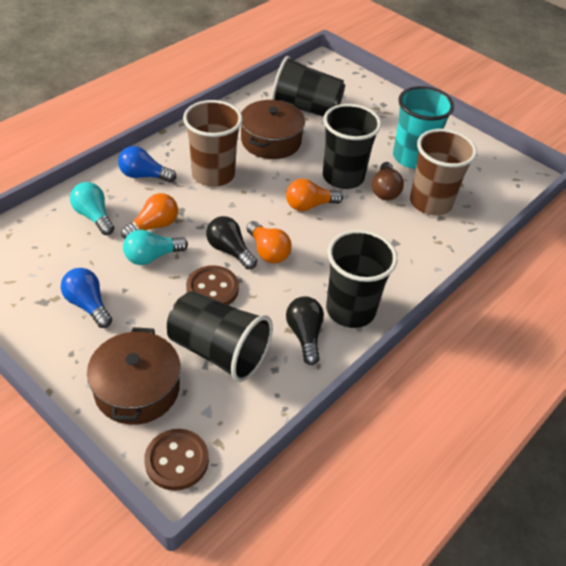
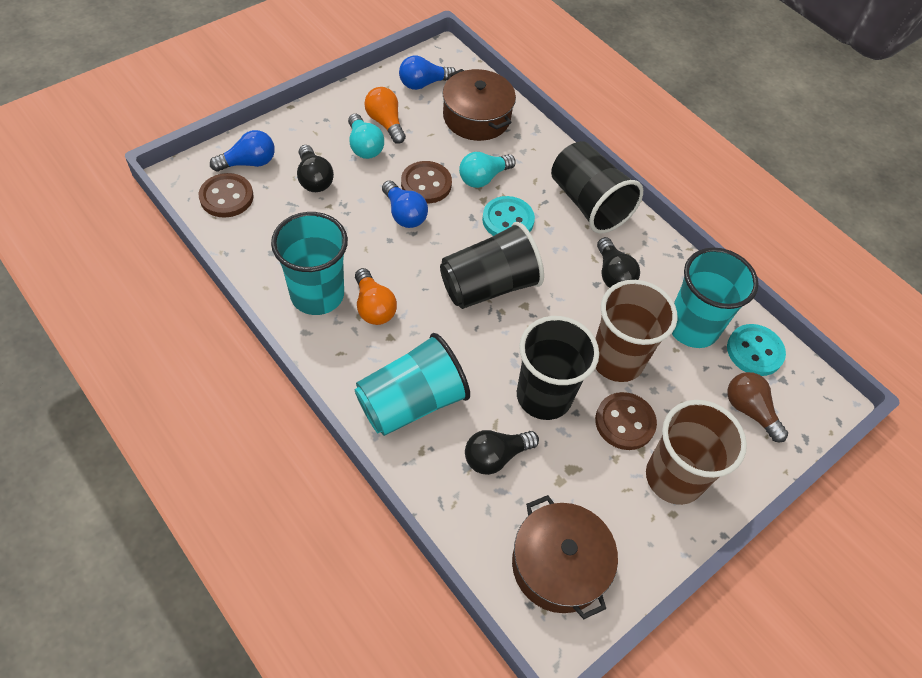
black cup: [167,291,273,382] [271,56,345,117] [323,104,381,189] [326,230,398,328] = 4 -> [440,222,544,309] [517,316,599,420] [551,141,643,234] = 3
black light bulb: [206,216,257,270] [286,297,324,365] = 2 -> [297,145,334,192] [465,430,539,475] [597,237,640,288] = 3
blue light bulb: [61,268,112,328] [118,146,176,182] = 2 -> [210,130,275,172] [382,180,428,228] [399,56,456,90] = 3
brown button: [144,429,209,491] [186,265,239,305] = 2 -> [199,173,253,218] [401,161,452,204] [595,392,657,450] = 3
orange light bulb: [121,193,178,239] [247,221,292,264] [286,179,343,211] = 3 -> [355,268,397,325] [364,87,406,144] = 2
turquoise button: none = 0 -> [482,196,535,236] [727,324,786,376] = 2
turquoise cup: [393,86,454,169] = 1 -> [271,212,348,315] [355,333,470,436] [672,247,759,348] = 3

